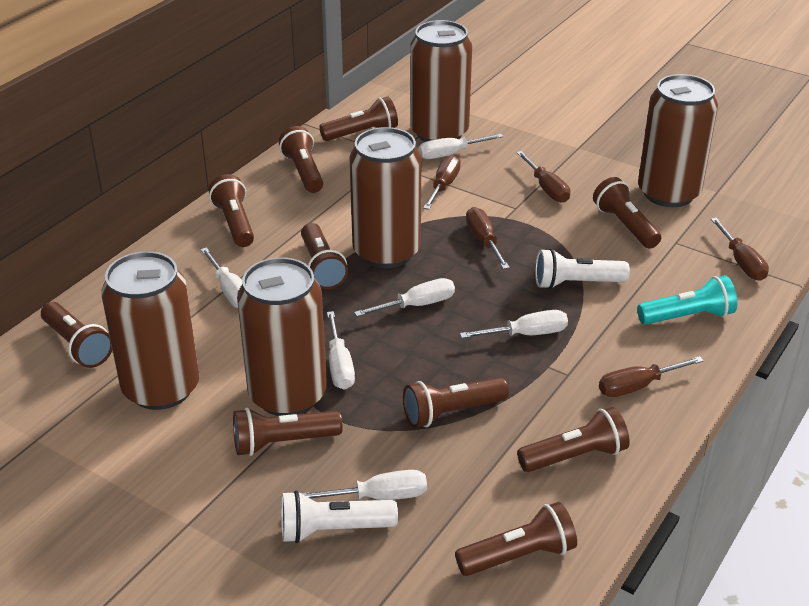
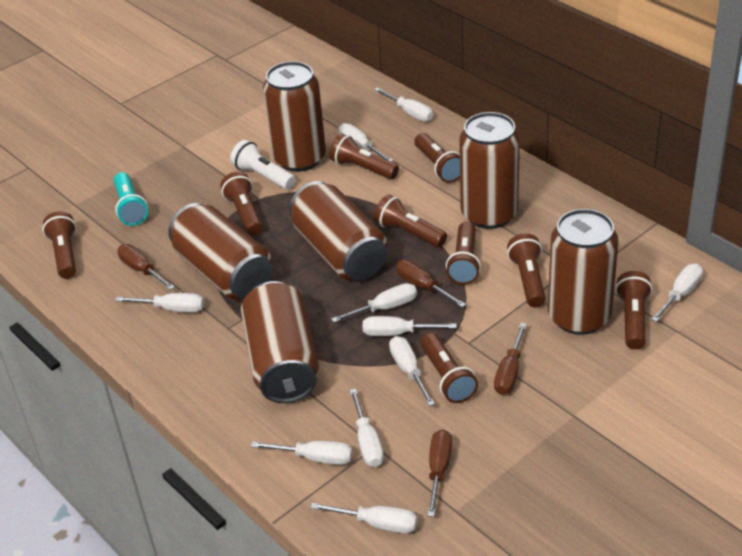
brown can: [101,251,200,410] [237,257,327,416] [349,127,422,268] [410,20,472,142] [638,74,718,207] = 5 -> [168,203,273,300] [241,281,319,403] [263,61,326,172] [289,181,387,280] [459,112,520,229] [548,209,619,335] = 6
brown flashlight: [41,302,112,368] [209,174,254,247] [233,408,343,456] [279,126,323,193] [301,223,348,289] [319,97,398,141] [403,377,509,428] [455,502,577,576] [517,407,630,472] [593,177,661,249] = 10 -> [42,211,76,279] [220,172,263,236] [329,134,399,180] [374,195,447,247] [414,133,460,183] [421,333,478,403] [446,222,481,285] [507,233,546,307] [615,271,652,349] = 9
brown screwdriver: [423,155,461,210] [466,207,510,269] [516,151,570,203] [599,356,704,397] [711,218,769,281] = 5 -> [117,244,175,290] [396,259,466,308] [427,430,452,517] [494,323,527,395] = 4
white flashlight: [281,491,398,543] [535,248,630,289] = 2 -> [230,140,296,190] = 1
white screwdriver: [200,247,243,308] [301,470,427,500] [327,311,355,390] [354,278,455,317] [419,134,504,159] [460,310,568,338] = 6 -> [115,293,204,312] [251,441,352,465] [310,502,417,533] [331,283,417,323] [338,123,393,162] [350,388,384,467] [363,316,457,336] [374,88,433,121] [389,336,435,406] [651,264,703,322] = 10

